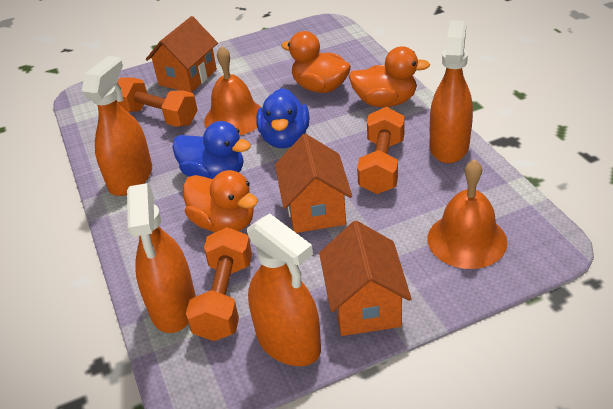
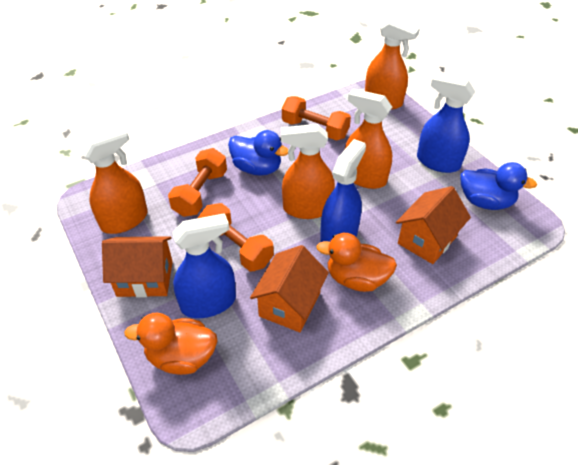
blue spray bottle: none = 0 -> [172,213,236,318] [320,139,366,242] [417,74,475,173] = 3
orange bell: [204,46,262,135] [427,159,507,269] = 2 -> none = 0
orange duck: [183,170,258,232] [281,31,351,93] [349,46,430,107] = 3 -> [124,313,218,375] [316,233,397,292] = 2

